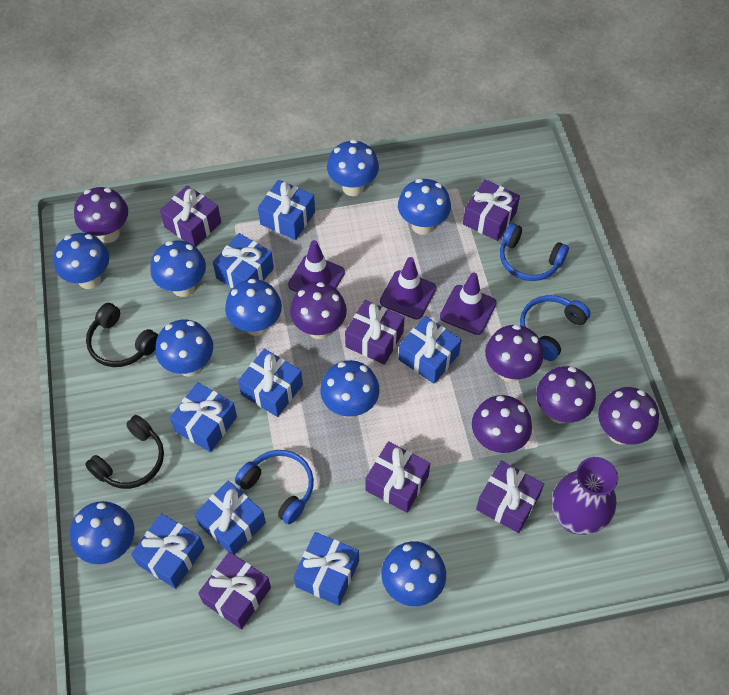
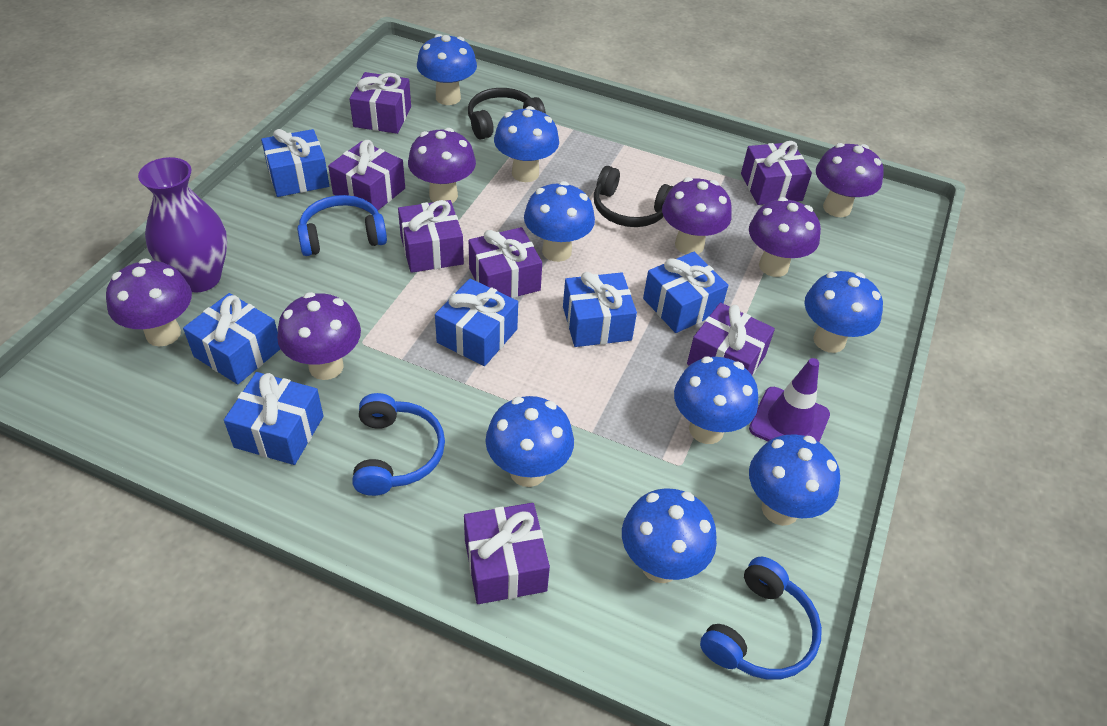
blue gift: [131,513,205,589] [170,382,237,452] [195,481,266,555] [213,233,274,288] [238,349,303,417] [258,180,315,240] [294,532,359,606] [398,316,461,384] = 8 -> [183,293,280,384] [224,372,323,465] [261,129,329,197] [435,279,518,366] [563,272,637,347] [643,252,728,333] = 6
blue mushroom: [53,233,109,289] [70,501,134,564] [150,240,206,297] [155,319,213,377] [225,279,282,336] [320,360,380,418] [327,139,379,196] [381,541,446,606] [398,179,451,235] = 9 -> [417,34,477,105] [486,396,574,487] [494,106,559,182] [524,181,595,262] [622,488,717,583] [674,356,758,444] [749,434,840,526] [804,271,883,353] = 8
purple gift: [160,185,221,247] [198,552,271,629] [345,300,404,365] [366,441,431,513] [463,179,520,241] [476,461,544,533] = 6 -> [328,140,405,212] [349,72,411,134] [398,200,464,273] [464,503,550,604] [469,227,542,298] [687,303,775,376] [741,141,812,205] = 7
purple traffic cone: [288,240,345,292] [380,257,436,319] [440,272,497,335] = 3 -> [749,358,830,442] = 1

